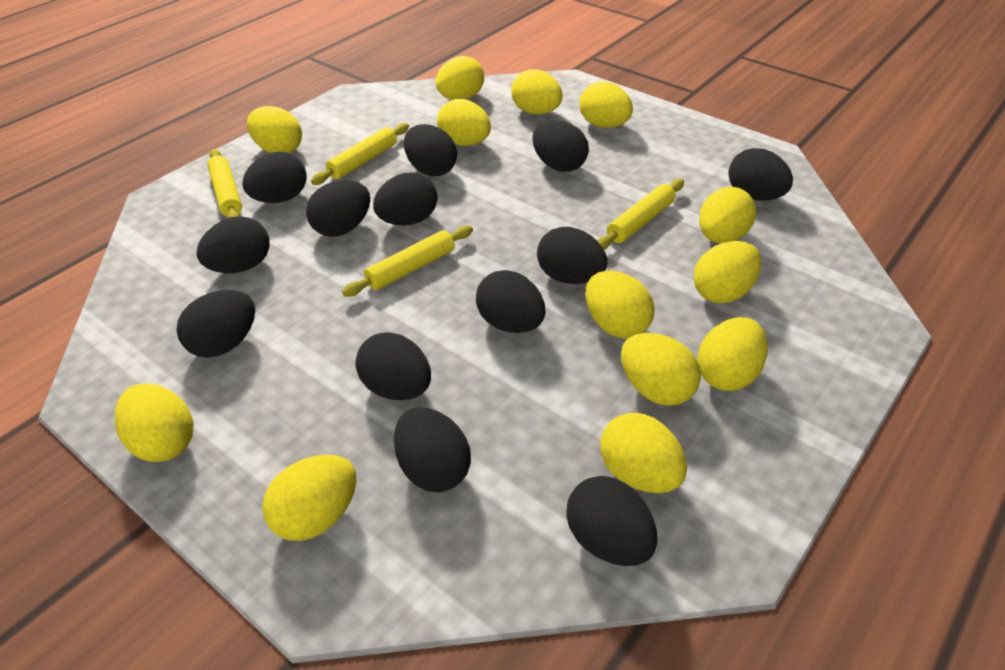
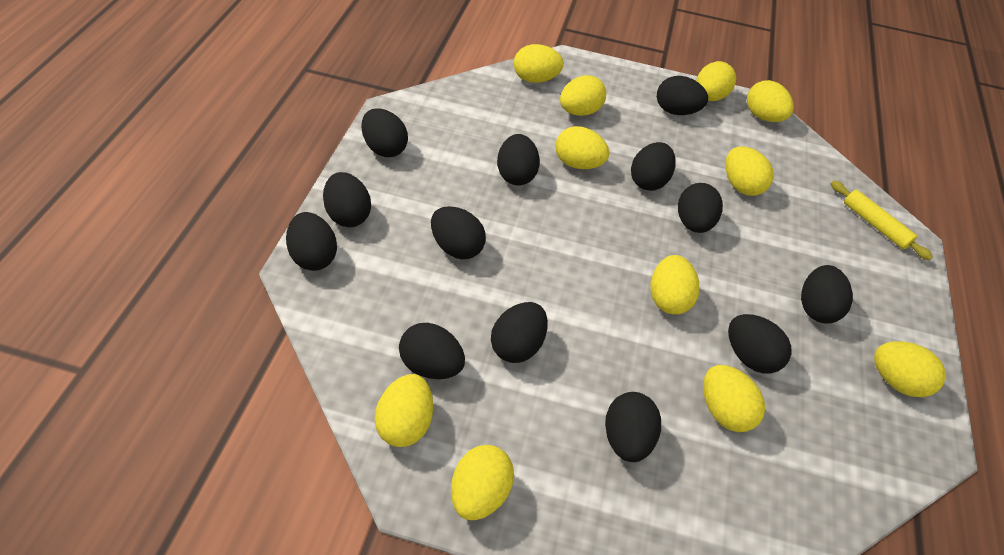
yellow egg: [115,383,193,462] [247,106,302,153] [262,454,357,541] [436,56,484,100] [437,99,491,146] [511,69,563,115] [579,82,633,128] [585,271,655,339] [600,413,687,493] [621,333,701,406] [693,241,762,303] [697,317,768,391] [699,187,756,243] = 13 -> [374,374,433,447] [451,445,514,520] [514,44,564,83] [555,126,609,169] [560,75,606,116] [651,255,699,315] [696,61,736,101] [703,365,765,432] [725,147,774,196] [747,80,794,122] [874,341,946,397] = 11
yellow rolling pin: [207,149,242,218] [311,123,409,185] [342,225,473,296] [598,179,684,250] = 4 -> [831,181,933,260] = 1

